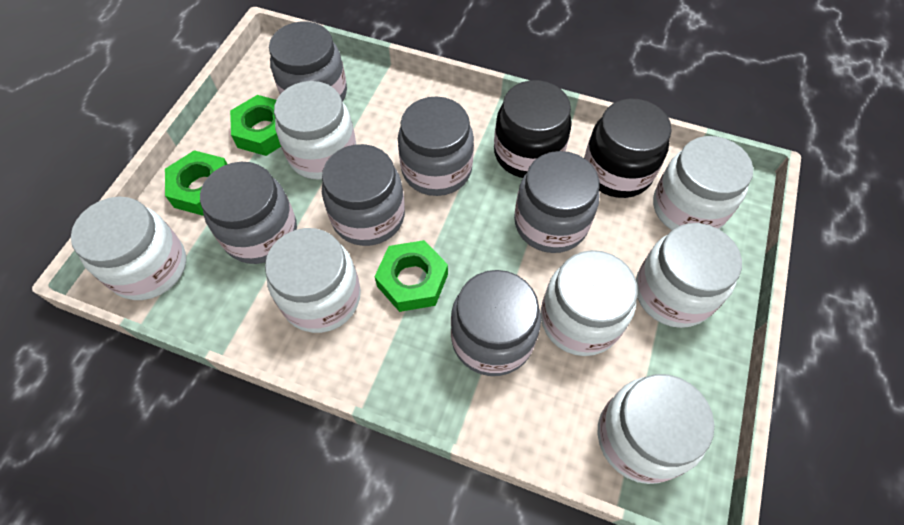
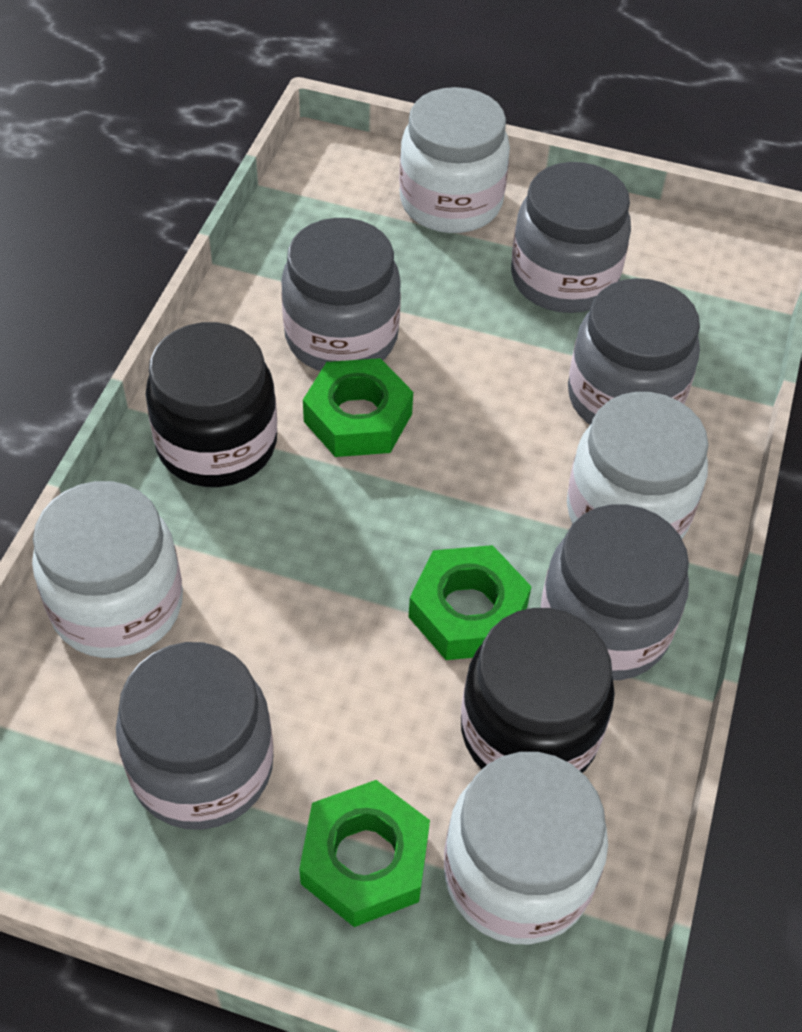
grey jar: [200,162,297,264] [269,22,347,102] [322,144,405,246] [398,96,474,196] [451,270,541,376] [514,151,599,253] = 6 -> [116,642,274,830] [281,218,401,371] [511,162,631,313] [540,504,689,680] [568,278,700,425] = 5
white jar: [71,197,186,300] [265,228,361,333] [274,81,356,180] [541,250,638,356] [597,374,714,484] [636,223,742,328] [653,136,753,230] = 7 -> [32,481,183,658] [399,87,510,233] [444,752,608,944] [567,392,709,539] = 4

